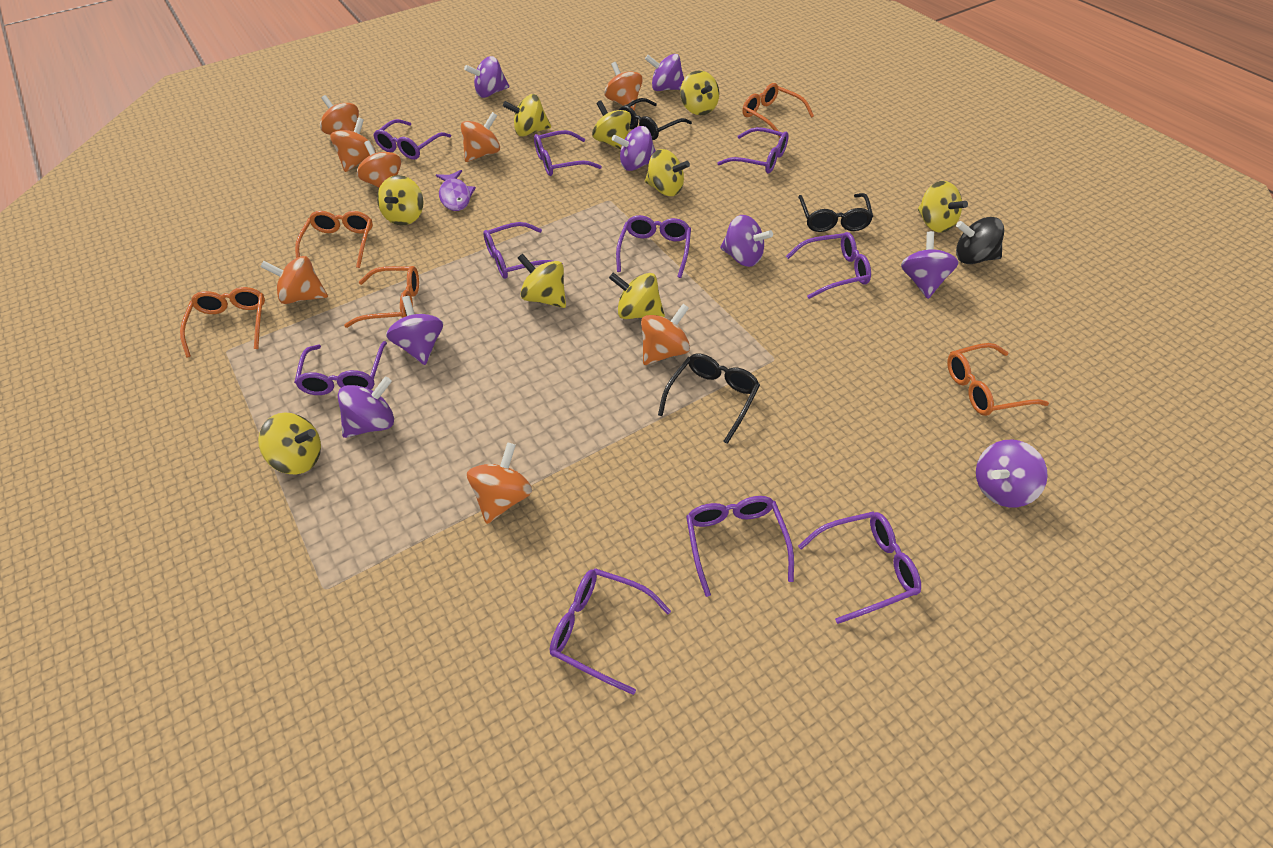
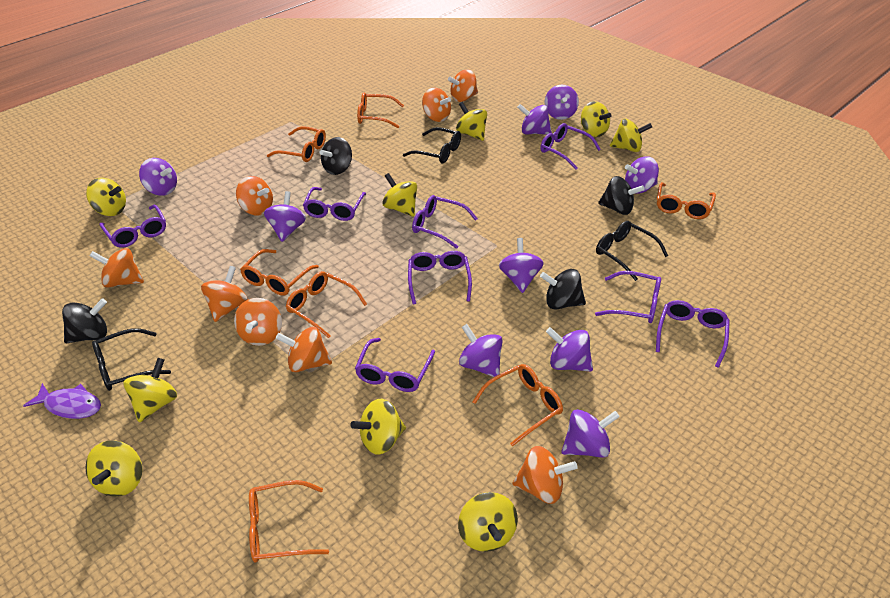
black spinning top: [956,217,1004,264] = 1 -> [62,298,107,343] [320,137,352,175] [540,269,586,310] [598,176,645,215] = 4
orange glasses: [180,287,265,358] [295,211,373,268] [344,266,419,328] [742,83,814,137] [947,343,1049,416] = 5 -> [240,249,319,295] [249,480,329,562] [267,126,326,162] [286,271,367,338] [357,92,404,128] [472,364,563,446] [657,182,716,219] = 7
purple glasses: [294,341,387,395] [373,119,451,160] [483,222,563,279] [534,130,602,176] [550,568,671,695] [616,215,691,278] [686,496,794,597] [717,127,789,174] [786,232,871,299] [798,511,921,624] = 10 -> [100,204,166,248] [303,187,366,221] [355,338,435,392] [408,251,472,304] [412,195,478,249] [540,123,601,170] [595,271,661,323] [656,300,730,368] = 8
purple spinning top: [338,377,394,438] [386,296,443,365] [464,56,509,98] [612,126,656,171] [645,54,684,91] [720,215,773,267] [901,231,958,299] [976,439,1048,507] = 8 -> [139,158,177,196] [264,191,306,242] [459,324,503,377] [499,238,544,293] [517,104,552,135] [544,85,579,120] [546,327,593,372] [561,409,620,458] [625,156,659,194] = 9

